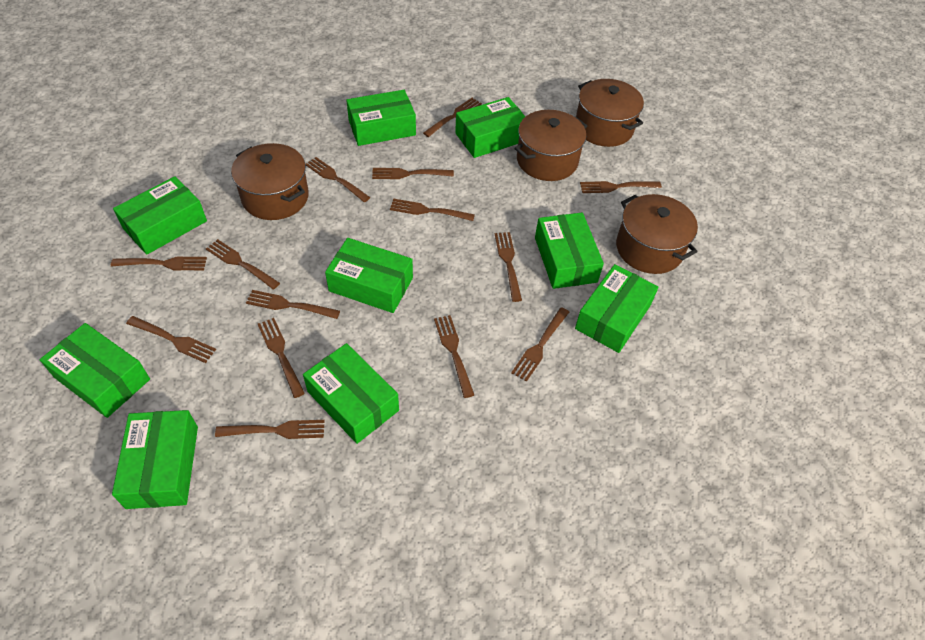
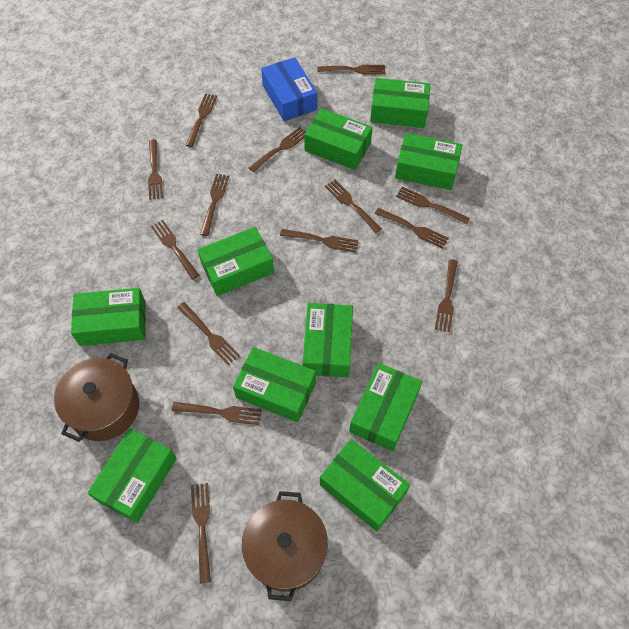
blue box: none = 0 -> [261,57,317,121] = 1
brown pot: [231,143,309,220] [514,110,587,181] [576,79,644,147] [616,194,698,274] = 4 -> [54,353,139,442] [242,491,328,601] = 2
green box: [40,323,150,418] [112,410,198,509] [113,176,207,255] [303,343,399,444] [325,238,413,313] [346,90,416,146] [455,97,525,158] [535,213,604,289] [575,264,658,353] = 9 -> [71,288,146,346] [87,428,177,523] [198,227,274,296] [233,347,316,422] [303,303,353,378] [304,108,373,170] [320,439,410,531] [349,363,422,452] [370,78,430,128] [395,133,462,190] = 10

